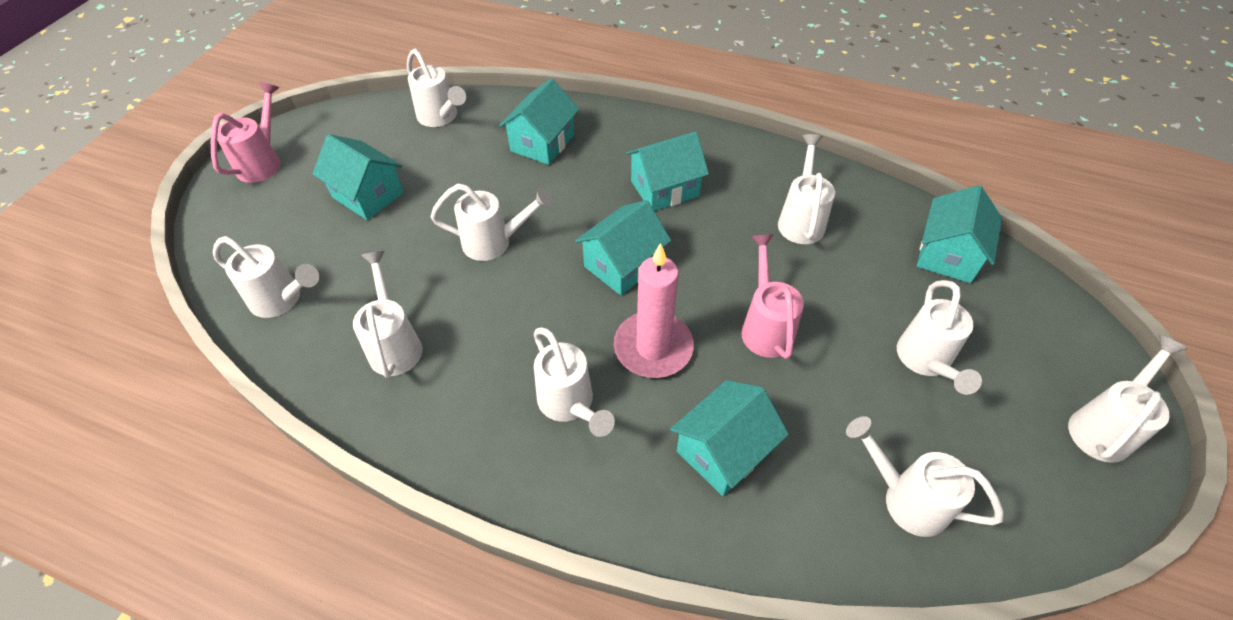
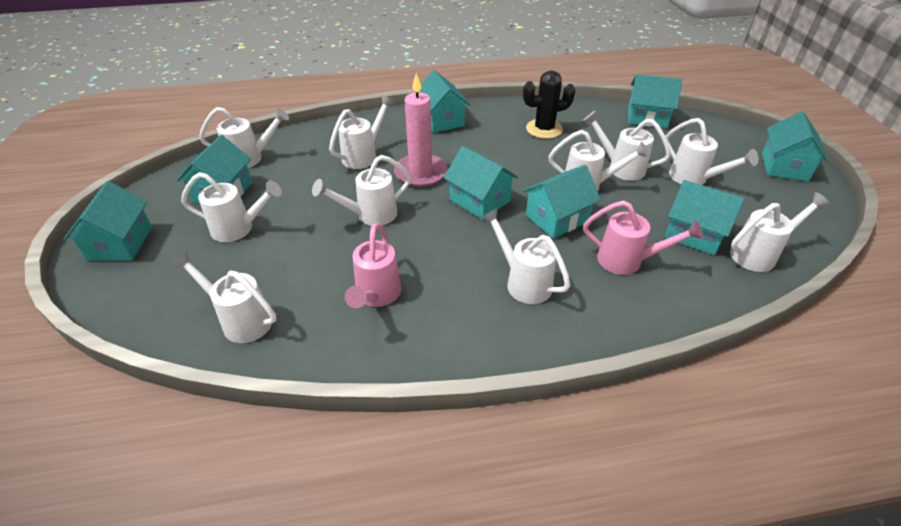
black cactus: none = 0 -> [523,70,576,139] = 1
turquoise house: [313,134,404,220] [499,78,579,165] [575,200,671,295] [626,131,709,211] [670,380,789,496] [917,185,1002,283] = 6 -> [64,181,152,261] [177,135,252,204] [414,70,470,133] [444,146,518,220] [523,165,601,239] [628,74,682,128] [664,180,744,255] [762,111,829,181] = 8
white watering can: [213,236,319,318] [353,251,422,378] [407,49,466,127] [431,184,553,261] [534,327,615,437] [778,134,835,244] [846,416,1004,537] [897,280,982,395] [1068,335,1188,463] = 9 -> [170,250,276,343] [181,172,282,242] [199,107,289,168] [312,155,411,226] [329,95,394,169] [481,207,571,304] [548,130,649,191] [583,110,671,181] [666,118,759,185] [730,192,830,272] = 10

